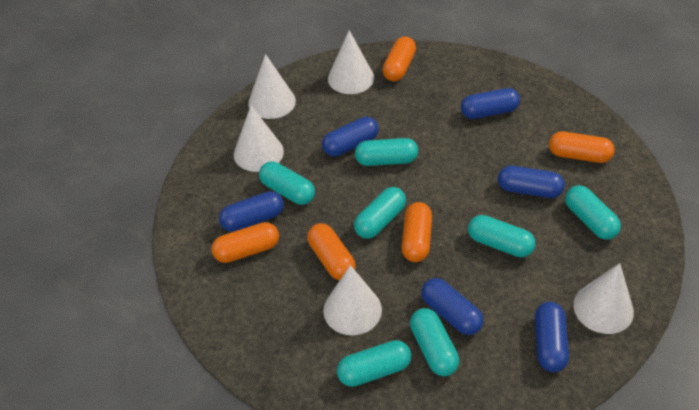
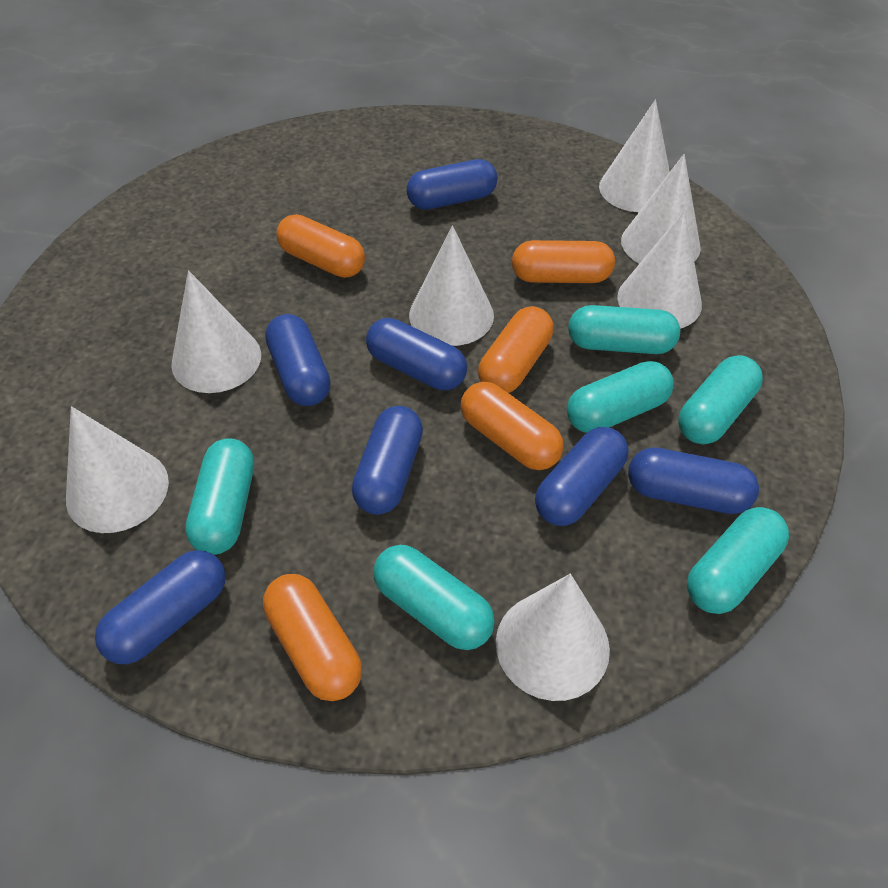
blue capsule: [219,191,284,232] [322,117,379,157] [421,278,483,335] [461,88,520,119] [498,166,565,198] [535,302,569,372] = 6 -> [95,550,226,664] [265,314,331,406] [352,406,423,515] [366,318,467,390] [406,159,498,210] [535,427,629,526] [628,447,759,514] = 7
turquoise capsule: [259,161,315,205] [337,340,411,387] [354,187,406,239] [355,138,418,166] [410,308,459,376] [468,215,536,257] [565,185,621,240] = 7 -> [185,438,254,555] [373,545,495,650] [567,361,674,433] [568,305,680,354] [678,355,763,444] [687,507,789,614] = 6
white cone: [234,106,284,172] [248,54,296,119] [323,265,382,335] [328,30,374,94] [573,263,634,334] = 5 -> [66,406,169,533] [171,270,261,393] [409,225,494,346] [496,574,610,701] [599,100,670,212] [617,211,702,329] [621,154,701,264] = 7

